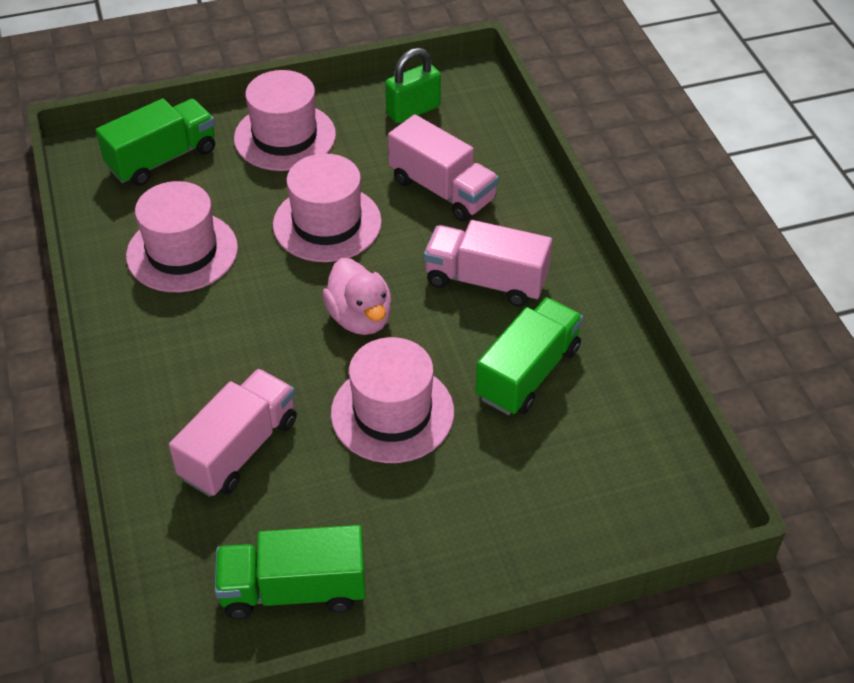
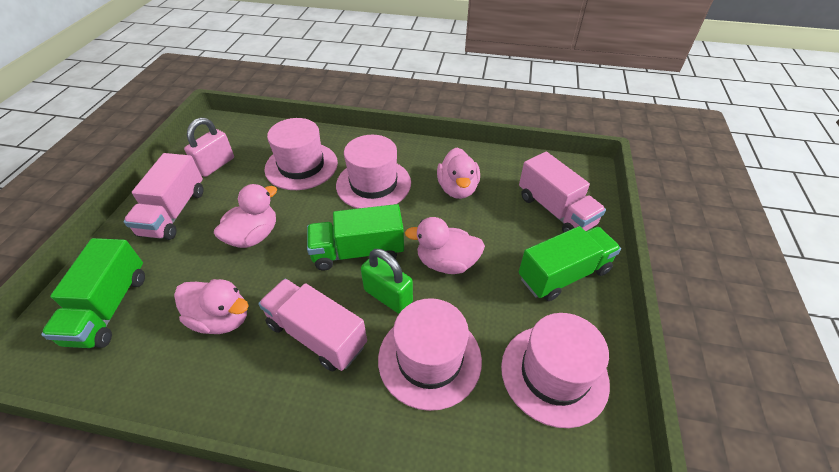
pink duck: [322,258,392,335] = 1 -> [174,279,249,334] [214,184,277,248] [405,217,485,274] [437,148,480,199] = 4
pink padlock: none = 0 -> [184,118,234,177] = 1

